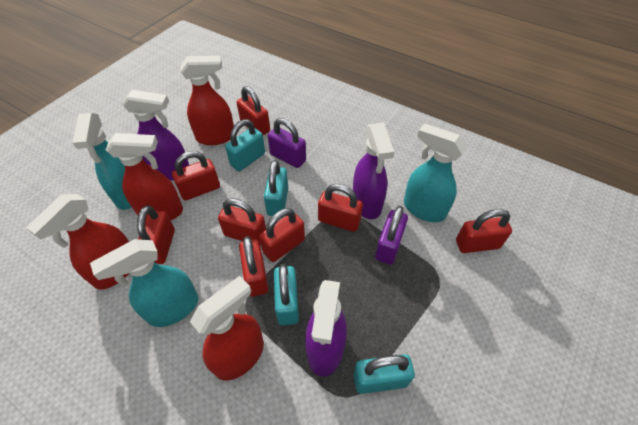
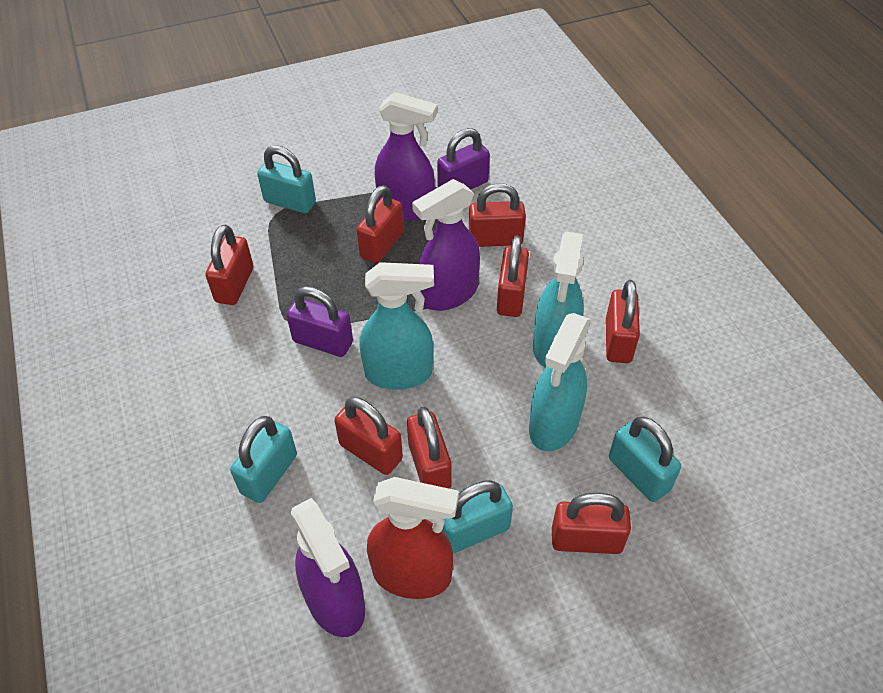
red spray bottle: [26,194,129,290] [106,133,183,220] [181,56,234,145] [190,276,264,380] = 4 -> [367,477,459,599] = 1

